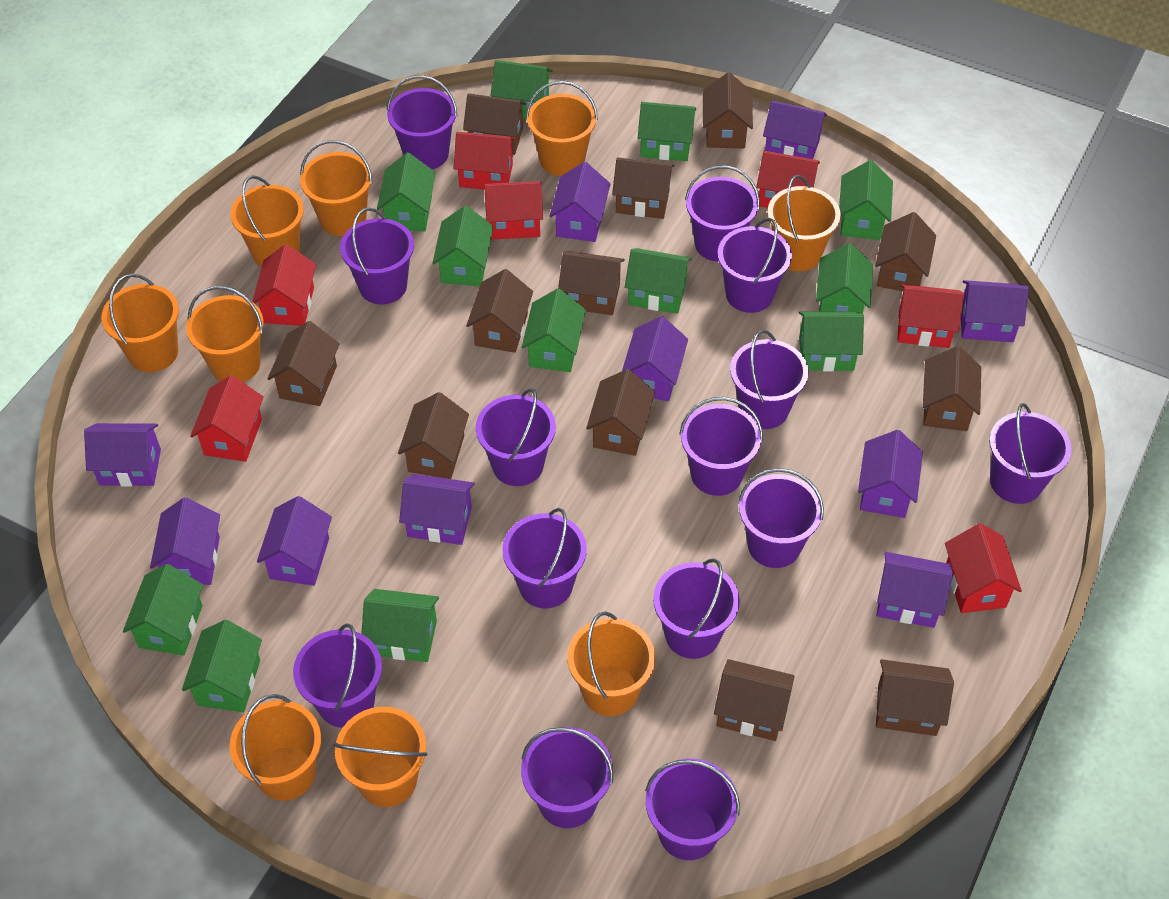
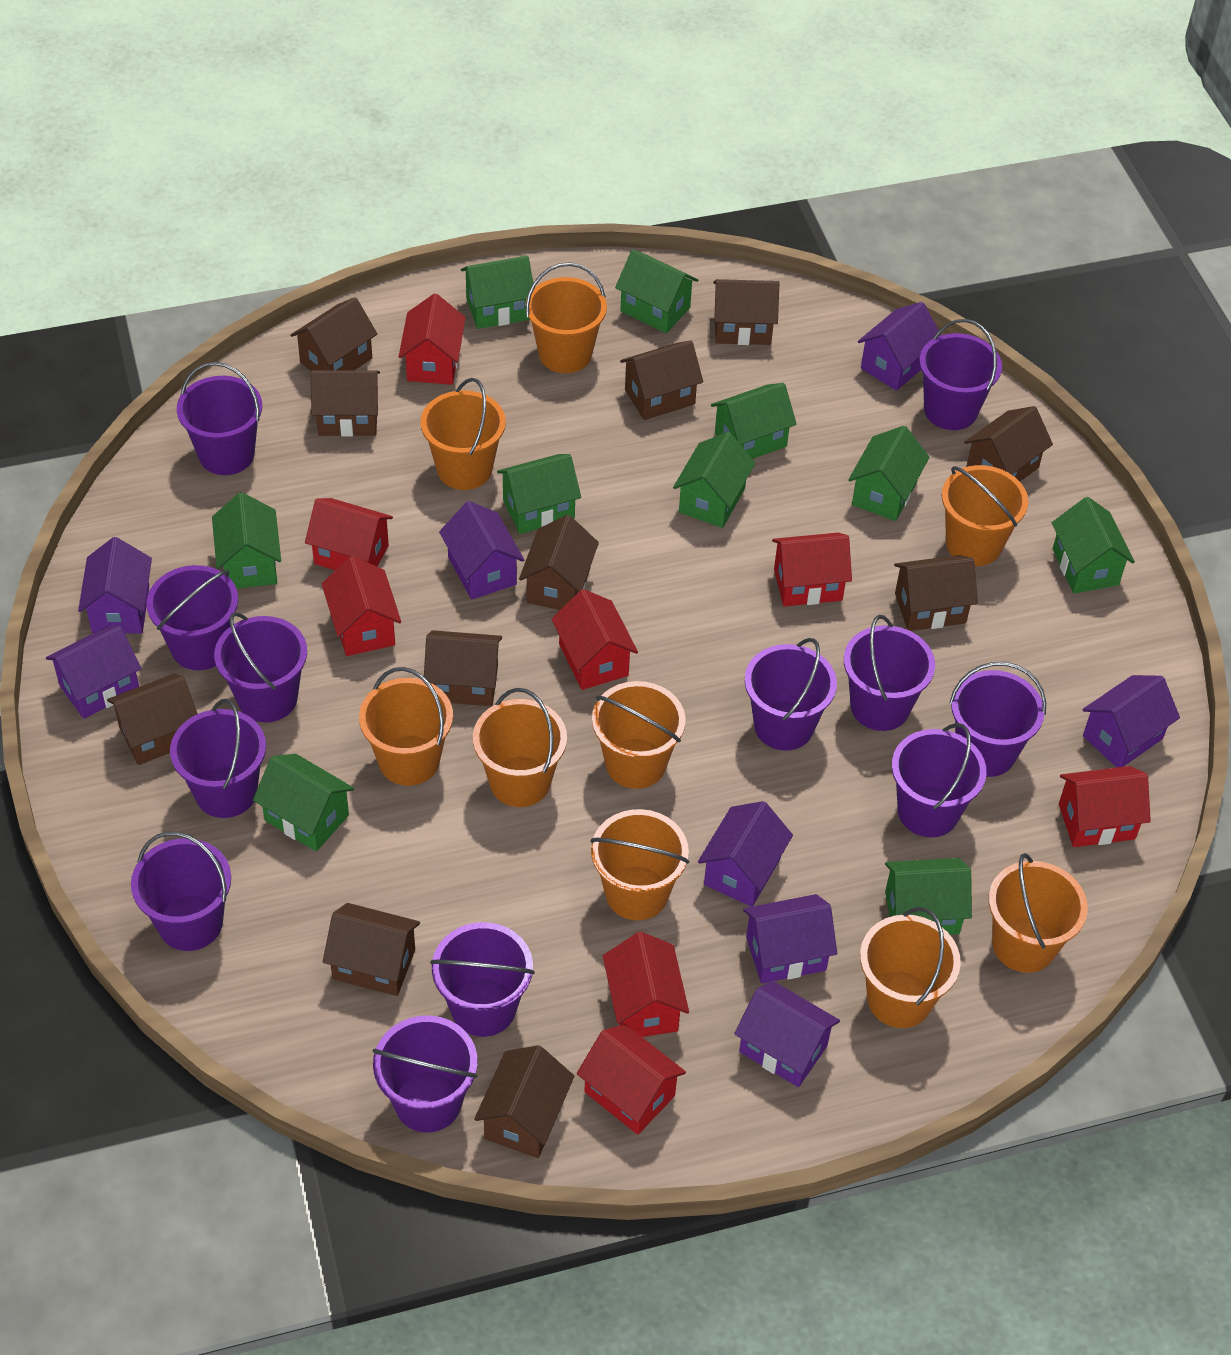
brown house: [267,321,340,406] [398,392,469,479] [463,93,526,155] [466,269,533,353] [558,251,625,315] [586,369,655,456] [612,157,674,219] [703,72,753,148] [714,659,795,741] [875,212,936,291] [876,659,954,736] [923,346,981,431] = 12 -> [107,673,198,765] [290,297,377,371] [311,370,380,437] [323,903,420,996] [424,630,502,706] [474,1045,574,1158] [519,515,599,610] [620,340,703,420] [713,279,779,345] [894,555,978,631] [964,406,1053,481] = 11
green house: [123,564,203,655] [182,620,262,712] [361,589,439,662] [377,153,436,231] [433,206,493,286] [491,60,552,119] [522,288,586,372] [625,248,692,314] [638,102,696,161] [799,311,864,372] [816,243,873,314] [839,160,893,240] = 12 -> [212,492,281,589] [253,754,354,851] [461,256,533,329] [497,454,581,534] [615,249,698,333] [673,432,755,528] [711,383,797,459] [848,426,929,521] [885,858,972,935] [1052,497,1135,593] = 10
purple bucket: [293,623,382,728] [340,207,414,305] [387,75,458,169] [476,388,556,486] [502,508,587,608] [521,727,613,828] [645,759,740,860] [653,558,740,659] [679,397,763,496] [685,165,760,262] [718,218,792,313] [730,330,809,429] [739,468,824,568] [989,403,1071,504] = 14 -> [131,831,231,951] [146,565,238,670] [170,699,266,818] [177,362,262,475] [214,612,307,722] [372,1016,478,1133] [430,922,535,1037] [745,638,837,751] [844,615,935,731] [892,723,987,837] [919,319,1002,430] [949,662,1046,777] = 12
purple house: [84,423,161,487] [150,498,220,585] [257,496,332,586] [399,474,475,545] [550,162,610,242] [622,316,688,401] [763,100,827,159] [858,430,923,518] [877,552,953,628] [961,280,1029,342] = 10 -> [46,626,142,719] [78,537,152,634] [439,501,524,600] [698,801,793,907] [734,981,840,1087] [743,894,837,984] [858,302,941,391] [1082,675,1180,767] = 8
red house: [190,375,264,462] [252,244,316,326] [453,132,516,190] [484,181,543,240] [756,151,820,208] [897,284,964,348] [945,523,1022,613] = 7 -> [305,498,393,570] [322,556,401,656] [399,293,466,385] [552,589,638,690] [577,1024,686,1135] [603,932,689,1037] [772,533,852,606] [1059,766,1151,847] = 8

